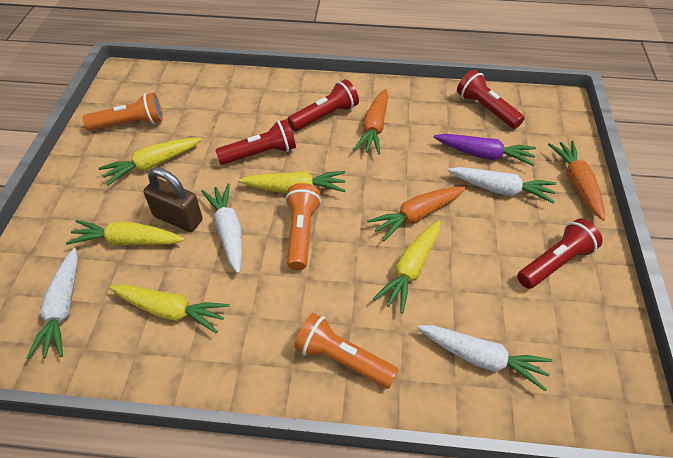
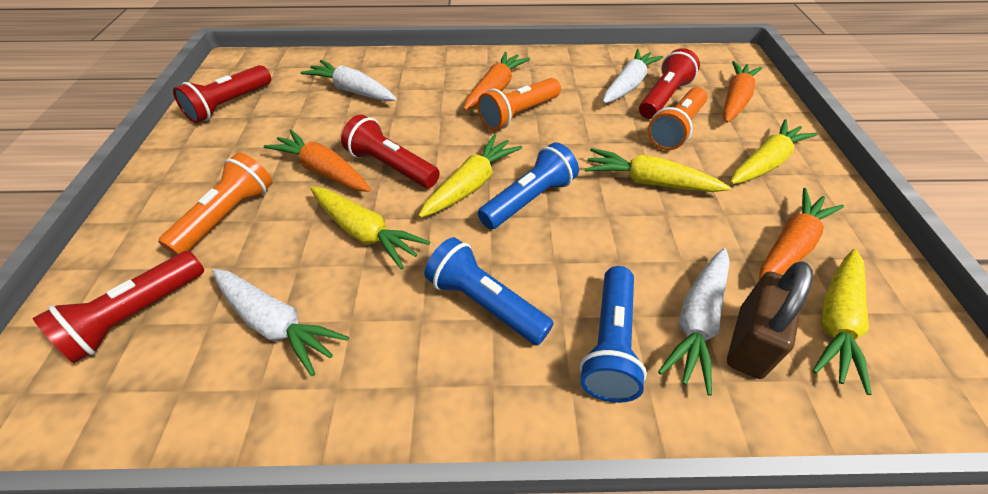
blue flashlight: none = 0 -> [424,237,554,345] [478,143,579,229] [580,266,647,403] = 3
orange carrot: [354,89,389,155] [367,187,466,241] [548,141,605,221] = 3 -> [264,129,371,192] [464,52,530,110] [723,61,763,123] [759,188,844,280] = 4
purple carrot: [434,134,536,166] = 1 -> none = 0

